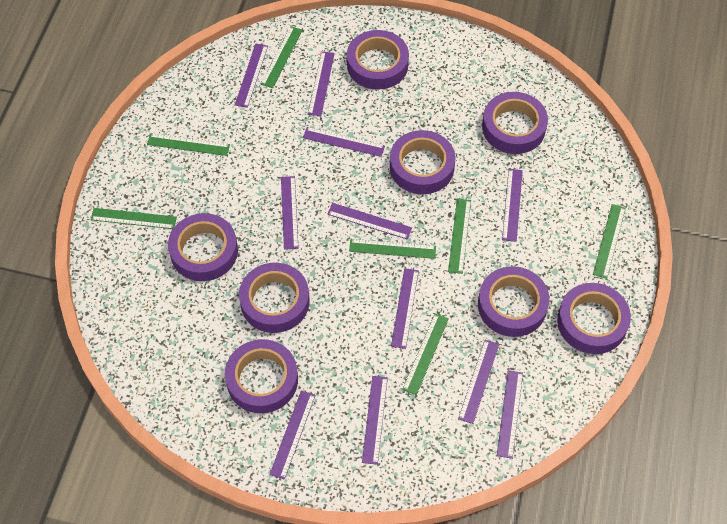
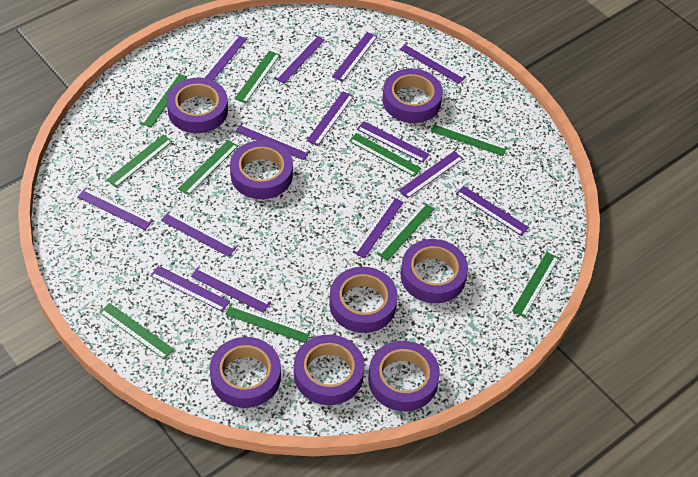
green ruler: [90,208,177,229] [147,133,230,156] [261,26,303,88] [349,239,436,259] [402,314,449,395] [448,198,471,274] [593,204,626,279] = 7 -> [99,303,174,360] [107,135,173,187] [140,73,187,128] [178,140,238,195] [225,303,311,343] [235,51,280,103] [349,133,421,177] [377,202,434,261] [431,122,507,156] [512,252,559,318] = 10
purple ruler: [235,44,268,108] [270,391,316,480] [281,176,299,250] [303,127,385,157] [308,51,335,116] [328,203,412,239] [362,376,388,465] [391,268,419,349] [458,340,499,424] [497,370,523,459] [502,169,523,242] = 11 -> [77,188,153,230] [150,266,230,312] [161,211,237,257] [191,266,271,313] [201,35,247,80] [235,123,310,160] [274,35,325,83] [306,92,354,146] [332,32,378,82] [352,197,404,258] [357,121,430,162] [398,151,463,199] [400,43,466,84] [456,186,529,236] = 14

